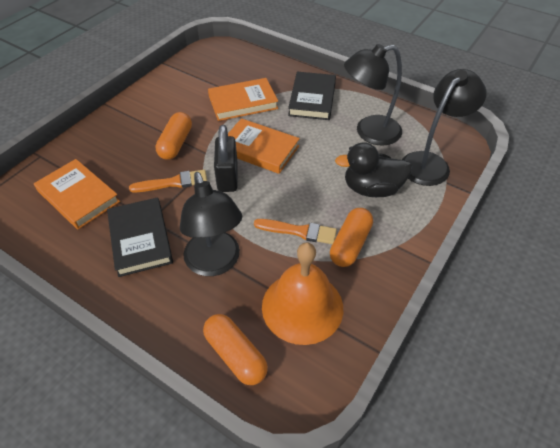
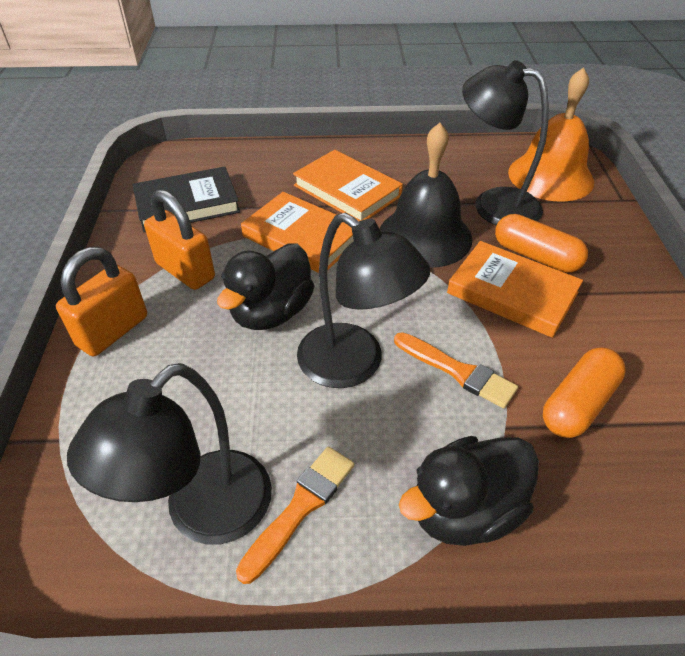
black bell: none = 0 -> [380,123,473,268] = 1
black book: [107,198,173,277] [288,72,336,120] = 2 -> [132,166,240,232] = 1
black duck: [335,142,412,197] = 1 -> [217,243,314,330] [399,436,539,546] = 2
black padlock: [214,125,238,192] = 1 -> none = 0
orange capsule: [155,112,192,160] [203,314,268,385] [330,208,373,267] = 3 -> [495,214,588,273] [543,347,626,438] = 2
orange padlock: none = 0 -> [56,247,147,356] [144,189,215,290] = 2

